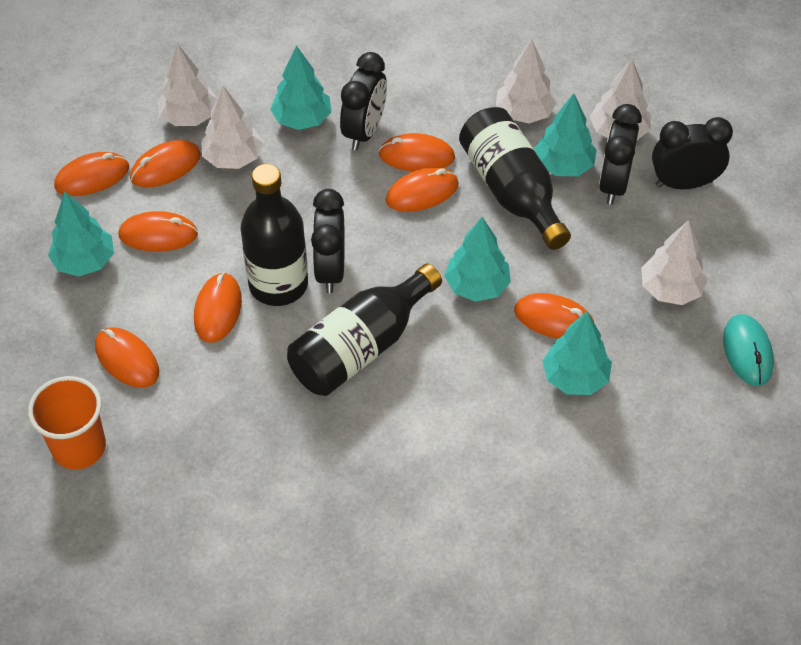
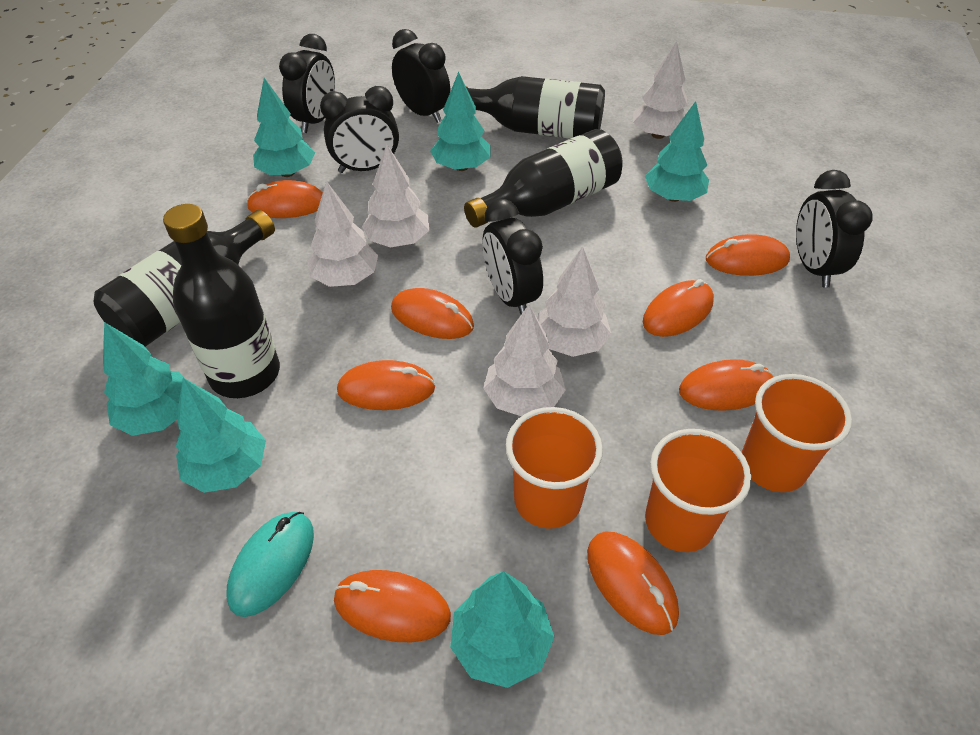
black bottle: [241,164,308,306] [287,264,442,396] [459,107,571,250] = 3 -> [93,210,275,347] [163,204,280,398] [464,129,623,228] [466,76,605,139] = 4
black clock: [311,189,345,293] [340,52,387,150] [599,104,642,205] [652,117,733,189] = 4 -> [279,34,335,133] [320,86,399,173] [392,29,450,123] [482,199,543,314] [796,170,872,288] = 5
orange cup: [28,376,106,470] = 1 -> [506,407,603,529] [645,429,751,552] [742,374,852,492] = 3
turquoise tree: [48,191,114,276] [270,45,331,130] [444,217,511,302] [534,93,597,176] [542,311,612,395] = 5 -> [103,322,184,436] [176,378,266,493] [253,78,315,177] [430,72,490,171] [450,571,554,688] [645,101,709,202] = 6

